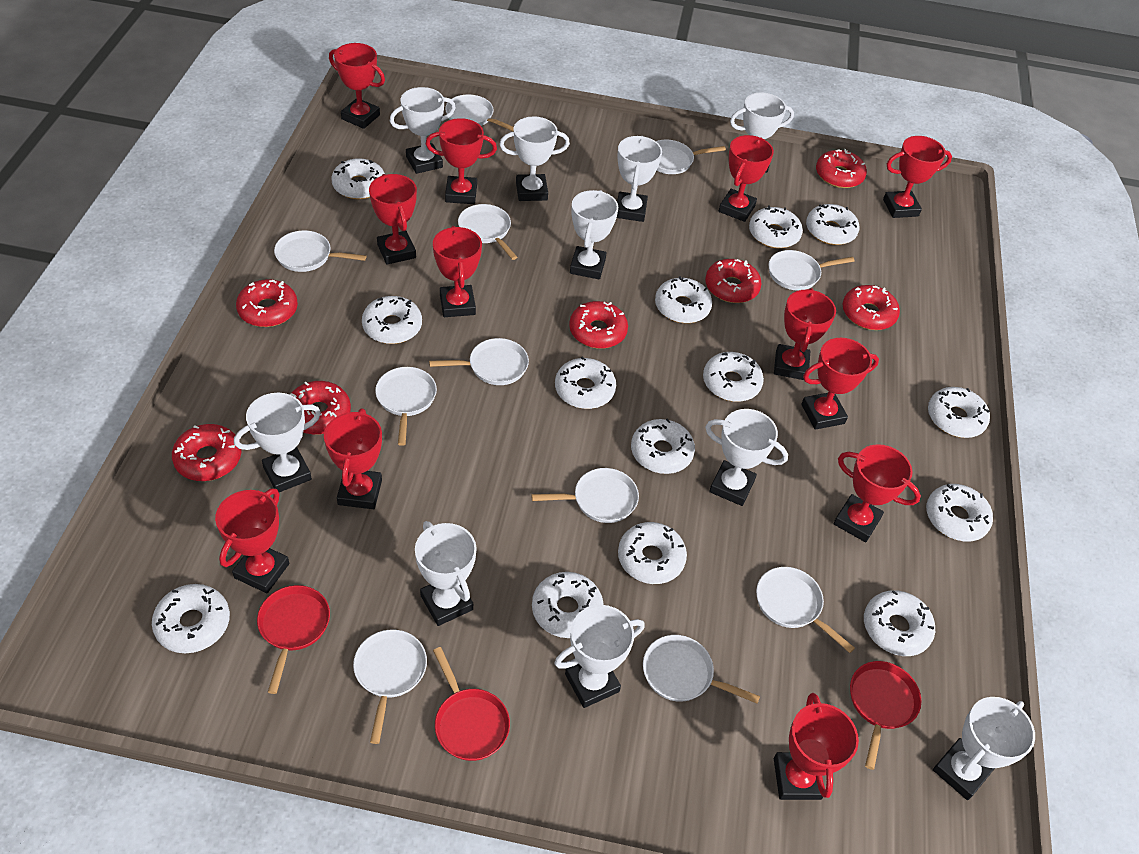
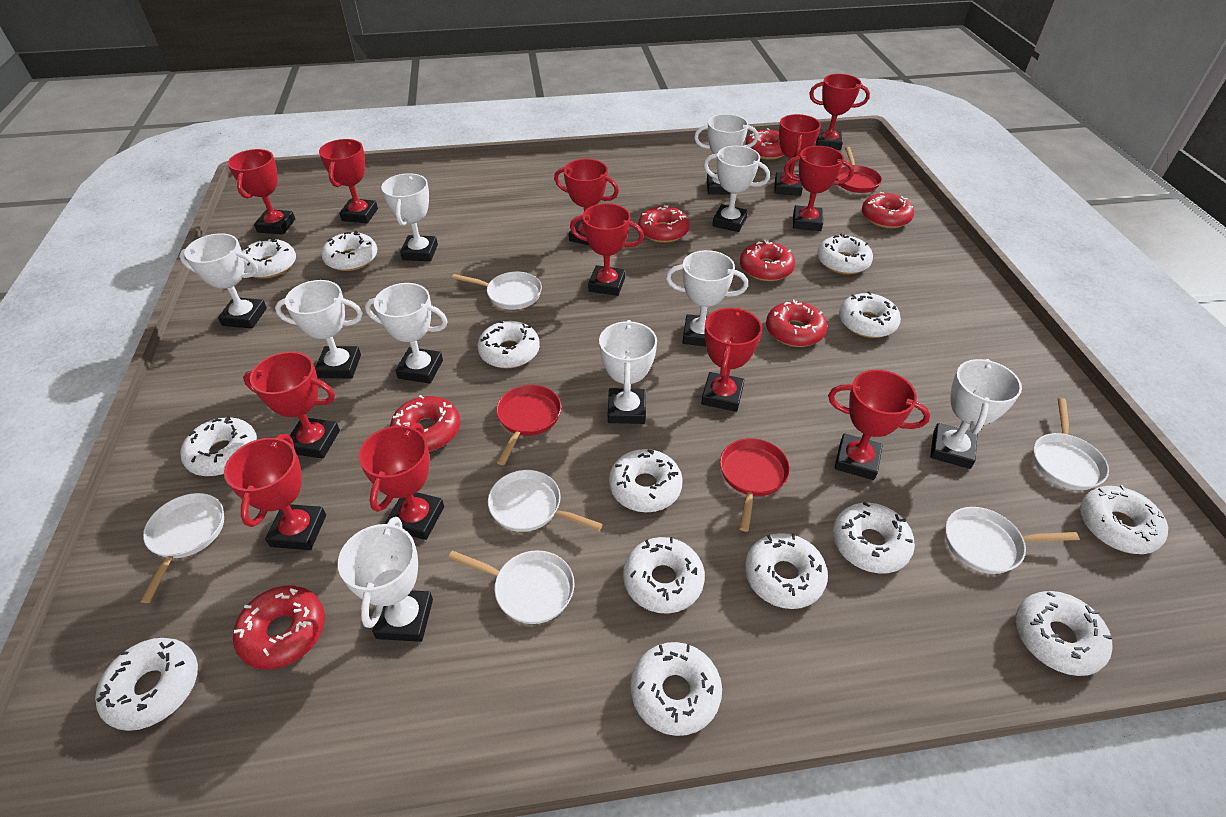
white pan: [274,230,366,272] [353,630,427,744] [375,367,437,446] [429,338,529,385] [445,94,514,132] [458,204,517,260] [531,468,639,523] [643,635,760,704] [656,140,726,174] [756,567,855,653] [768,250,855,291] = 11 -> [141,493,224,603] [448,550,574,624] [452,272,542,310] [488,470,603,532] [945,507,1079,574] [1033,398,1109,490] = 6

